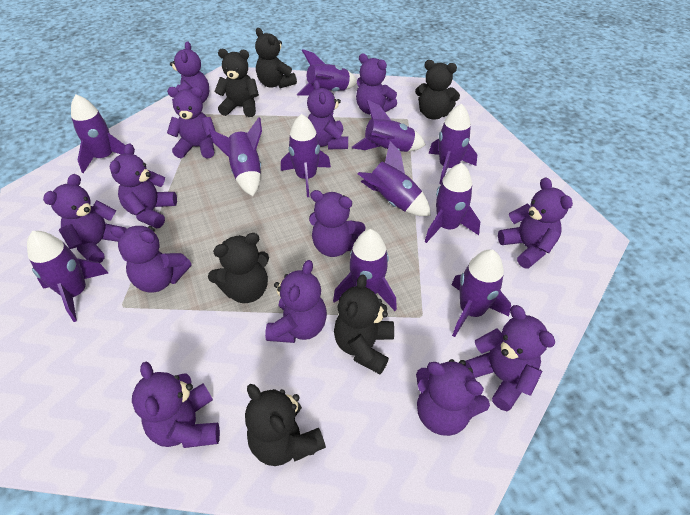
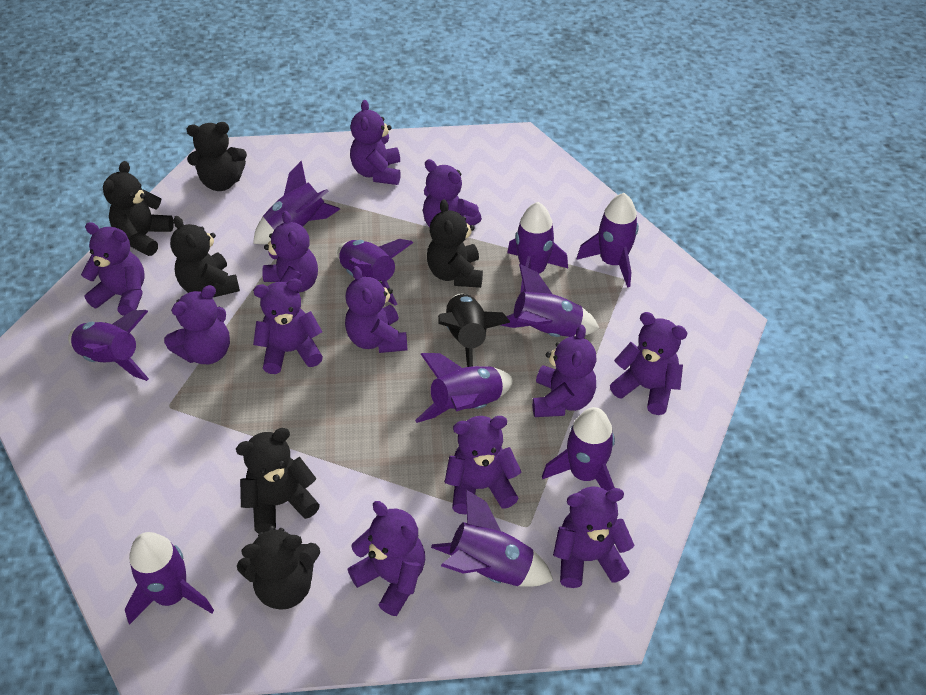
black rocket: none = 0 -> [438,294,510,367] = 1
purple rocket: [27,231,108,322] [71,95,125,173] [209,117,262,196] [281,114,331,197] [297,49,357,96] [333,229,397,311] [352,100,426,152] [358,141,431,216] [425,163,480,243] [429,104,477,184] [451,249,511,337] = 11 -> [68,310,149,381] [125,532,214,625] [253,161,340,244] [337,239,413,306] [415,353,514,423] [431,489,553,587] [501,264,600,337] [507,202,568,293] [542,407,615,491] [576,193,639,288] = 10
purple teddy bear: [43,174,127,263] [110,144,177,228] [110,226,192,293] [132,361,220,448] [167,87,215,158] [170,41,209,103] [265,260,327,343] [307,80,348,149] [309,190,366,257] [356,53,397,114] [416,359,490,436] [465,305,555,411] [498,177,573,269] = 13 -> [81,222,145,316] [164,285,230,364] [253,278,323,374] [262,211,318,292] [345,266,408,353] [347,501,425,616] [350,100,401,185] [423,159,482,228] [445,416,521,514] [532,325,597,417] [553,487,635,588] [610,312,687,415] = 12

